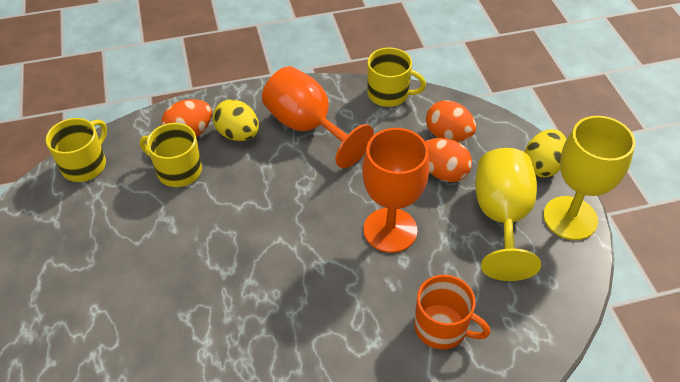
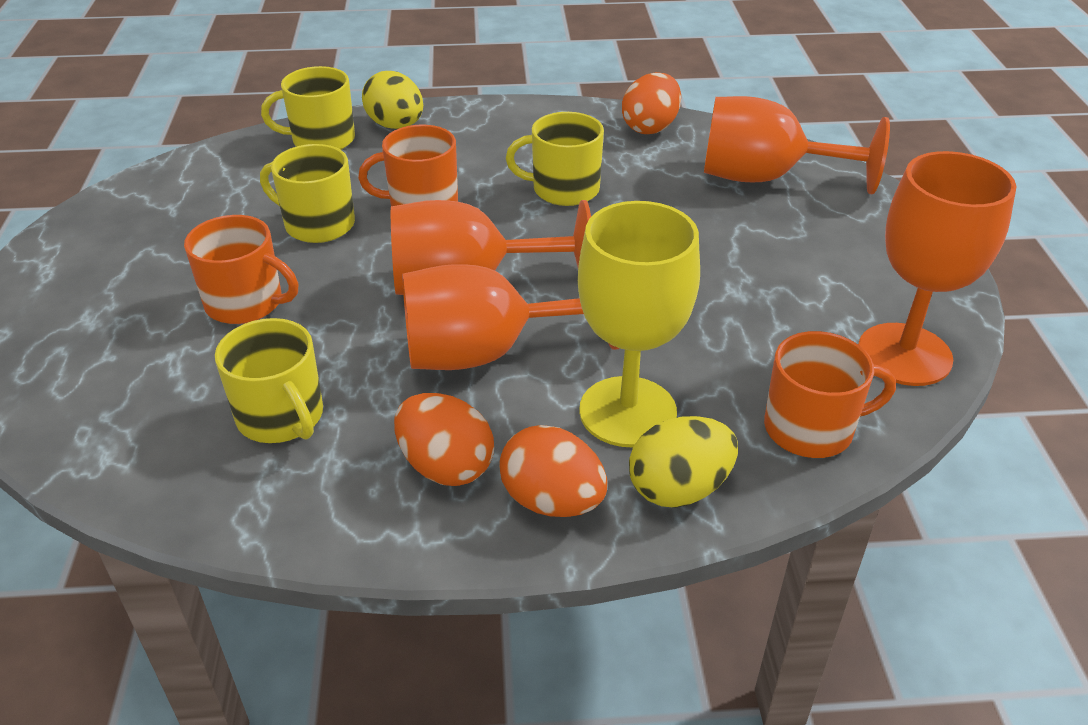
orange goblet: [262,66,374,168] [362,128,429,253] = 2 -> [391,200,591,295] [402,264,620,370] [704,96,890,194] [858,151,1017,386] = 4
orange mug: [414,275,490,349] = 1 -> [184,215,299,324] [358,125,458,206] [764,331,896,458] = 3
yellow goblet: [475,148,541,281] [543,116,636,240] = 2 -> [578,201,700,448] = 1
yellow mug: [46,118,107,182] [139,123,202,187] [367,48,426,107] = 3 -> [215,318,323,443] [260,144,355,243] [261,66,355,150] [506,112,604,206] = 4

